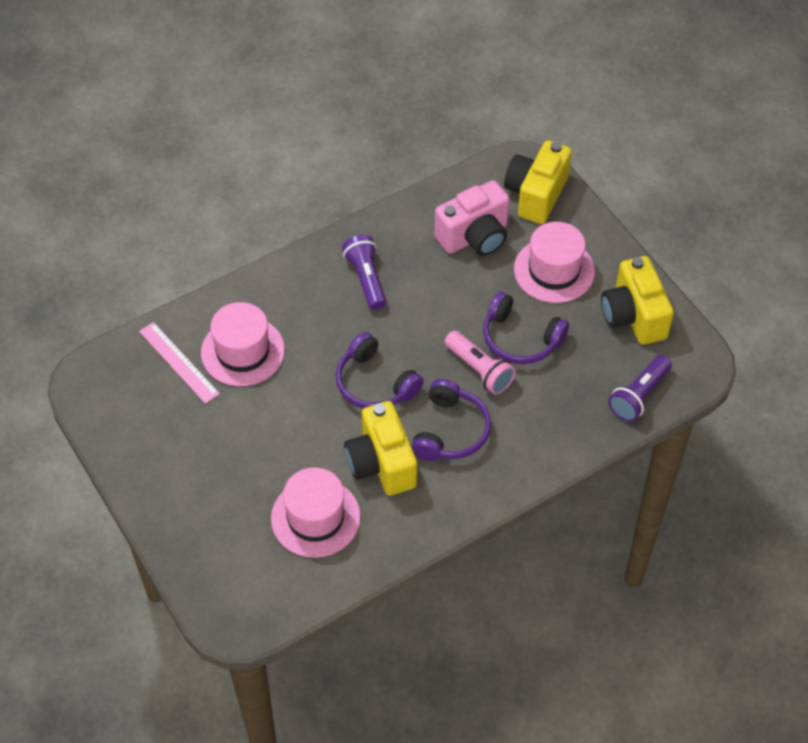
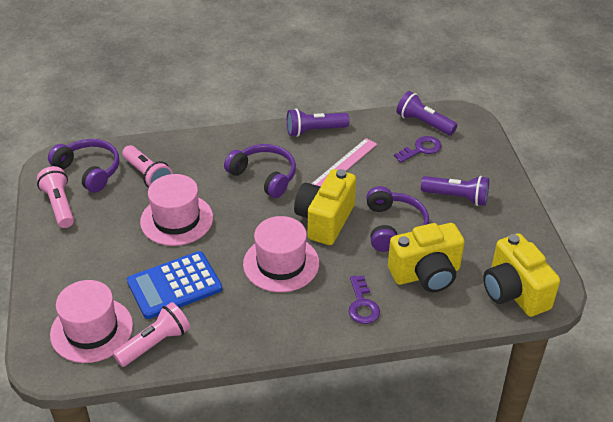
blue calculator: none = 0 -> [127,251,222,319] = 1
pink camera: [434,180,509,256] = 1 -> none = 0
pink flashlight: [445,331,516,395] = 1 -> [37,166,74,228] [113,302,190,367] [122,145,173,188] = 3
purple flashlight: [342,235,386,310] [608,355,672,422] = 2 -> [287,109,349,137] [396,91,457,135] [421,176,489,206] = 3
purple key: none = 0 -> [348,275,380,324] [394,136,442,163] = 2

